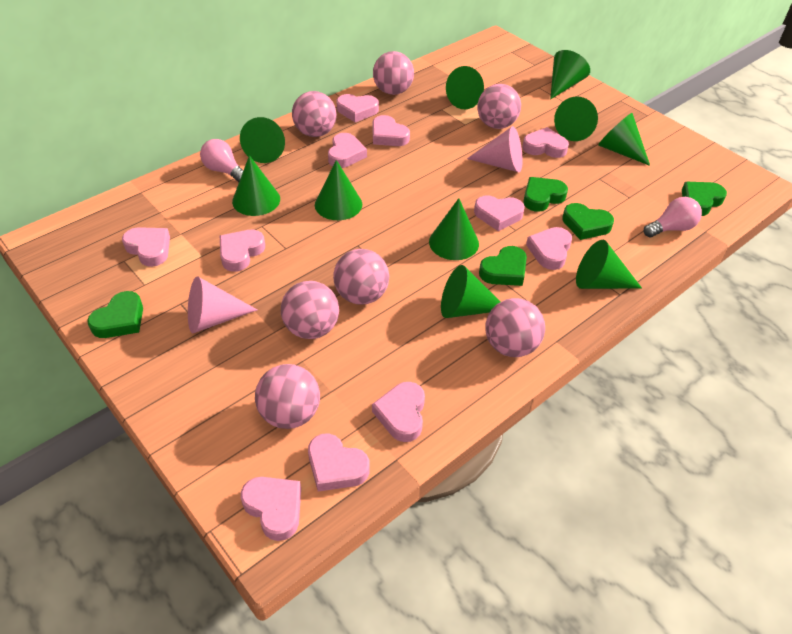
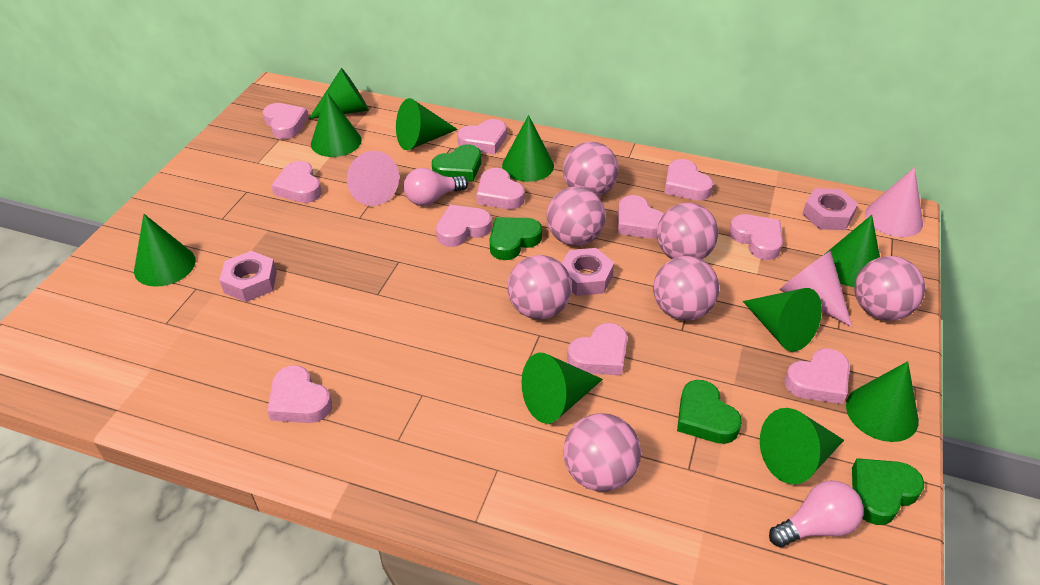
green heart: [87,291,143,338] [479,246,527,286] [523,177,568,212] [562,203,614,240] [682,182,727,216] = 5 -> [432,144,481,182] [490,218,542,260] [677,380,742,444] [852,458,924,525] = 4
pink cone: [188,276,257,333] [467,126,523,172] = 2 -> [347,151,399,206] [779,251,852,327] [865,167,923,237] = 3
pink nut: none = 0 -> [219,251,277,302] [562,248,614,296] [802,188,858,230] = 3

